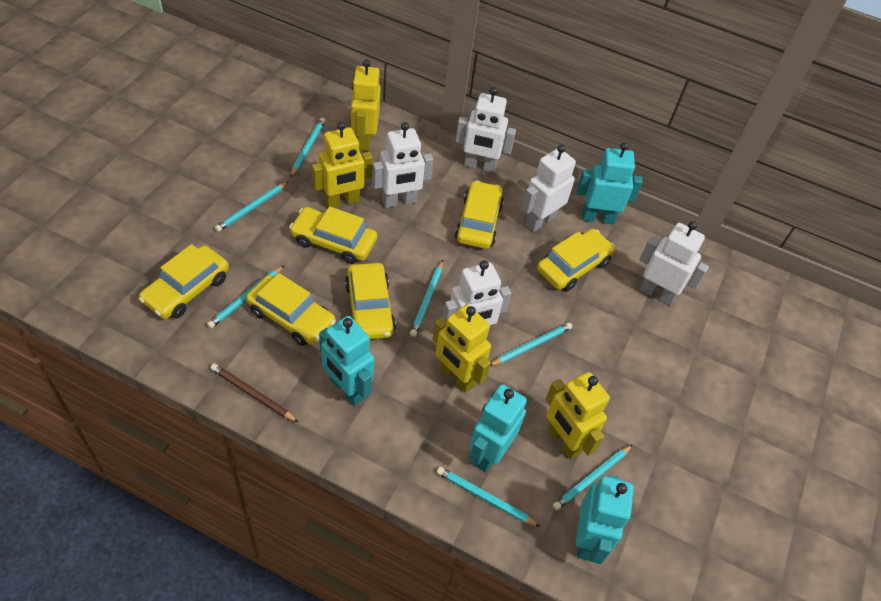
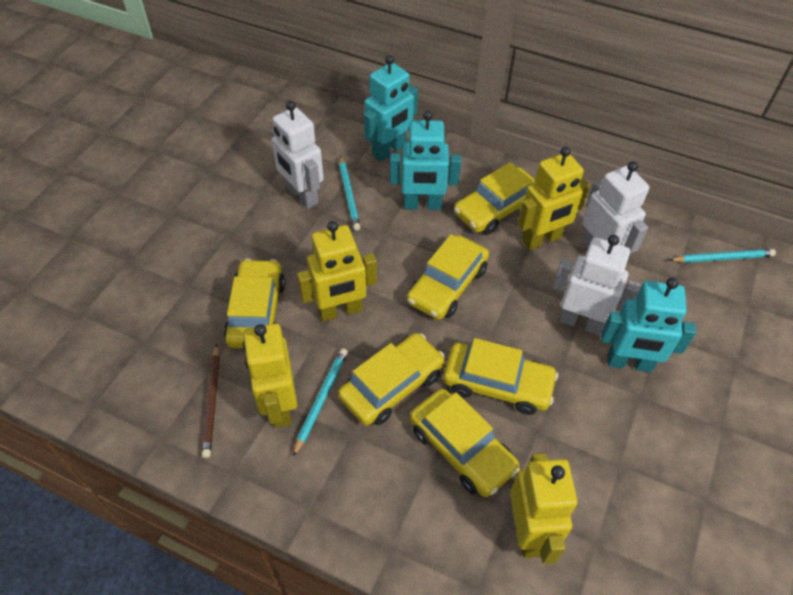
turquoise pencil: [207,266,284,328] [215,182,289,232] [290,118,325,177] [410,260,443,337] [437,467,540,527] [490,323,572,366] [553,445,633,510] = 7 -> [293,348,348,457] [339,156,361,231] [669,249,776,263] = 3
turquoise robot: [319,316,374,406] [469,384,527,472] [576,475,634,564] [577,142,643,224] = 4 -> [364,55,418,161] [390,111,461,210] [601,277,696,372] = 3
white robot: [372,122,434,208] [443,260,511,333] [455,87,516,173] [522,145,576,232] [639,221,709,306] = 5 -> [271,101,324,209] [553,235,640,335] [582,161,650,254] = 3

